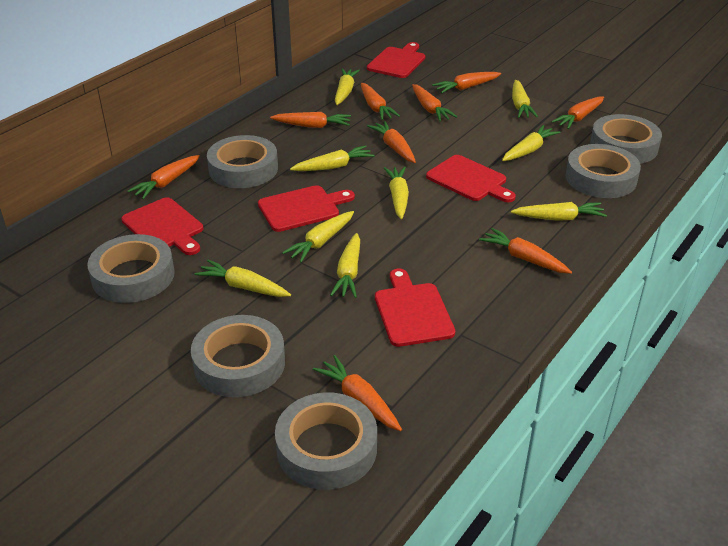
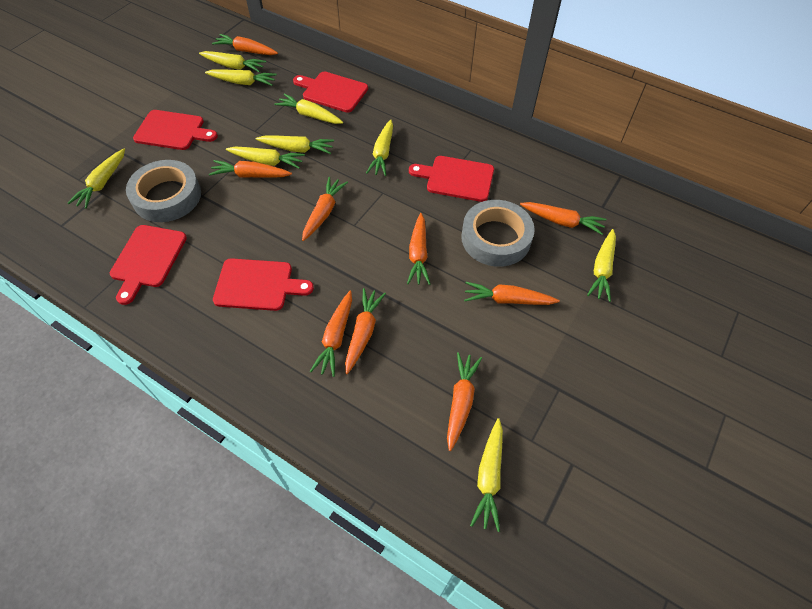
grey tape: [87,234,175,303] [191,315,285,397] [207,135,278,188] [275,392,377,490] [565,144,641,198] [590,114,662,164] = 6 -> [126,160,201,222] [461,200,535,267] = 2

